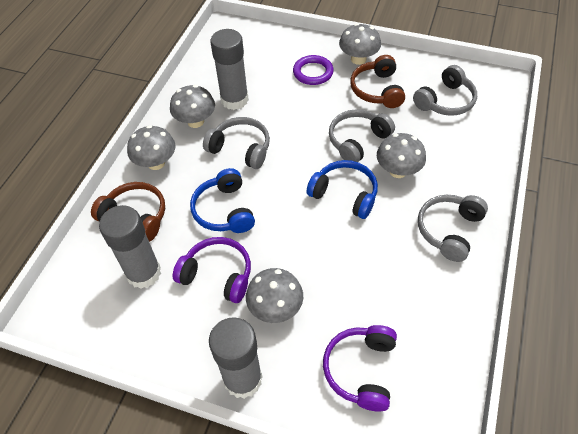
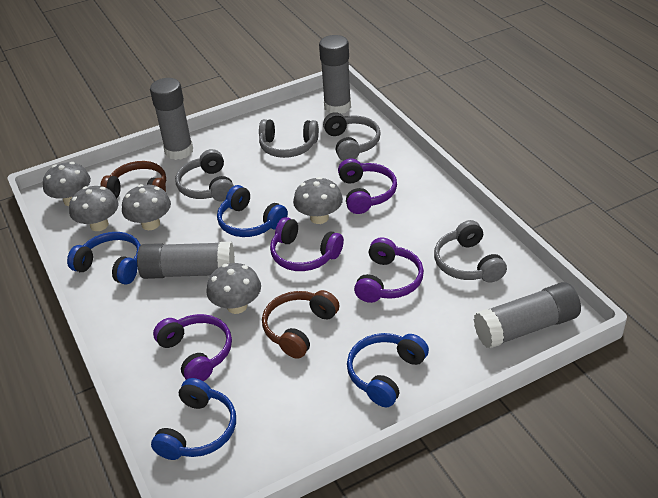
blue headphones: [190,168,255,233] [307,160,378,219] = 2 -> [67,232,141,285] [151,378,236,460] [217,185,288,237] [347,333,429,407] = 4
grey glue stick: [99,205,161,289] [209,317,262,399] [211,29,249,110] = 3 -> [137,242,235,279] [150,78,193,160] [319,35,351,114] [474,282,581,349] = 4
purple headphones: [173,237,251,303] [323,325,397,412] = 2 -> [153,314,232,381] [270,217,344,271] [338,158,397,214] [354,238,424,303] = 4
purple ring: [293,55,334,85] = 1 -> none = 0

